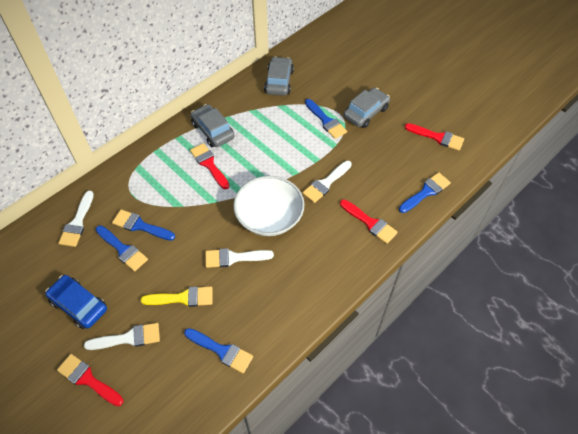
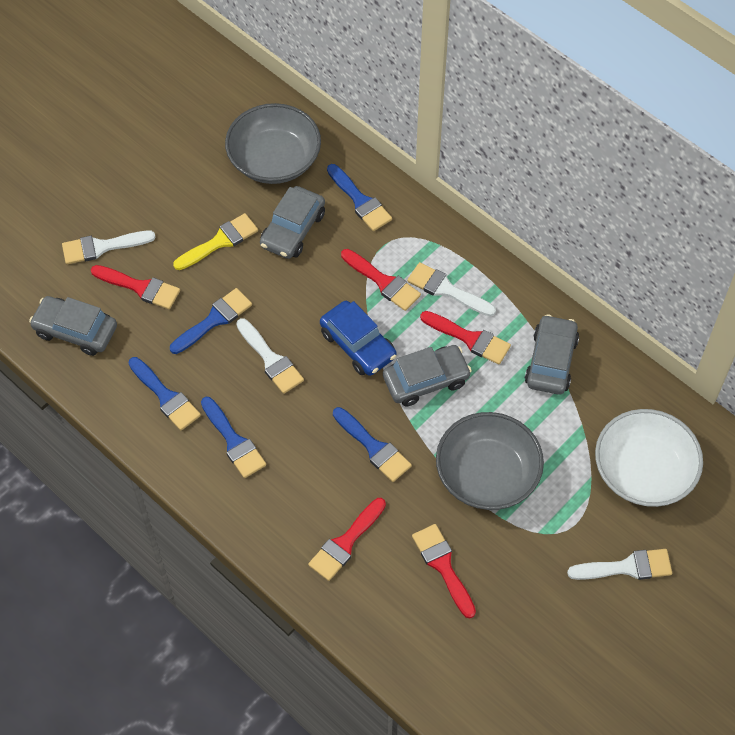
grey bowl: none = 0 -> [225,103,321,184] [436,412,544,510] = 2
grey car: [191,104,234,147] [264,57,294,96] [343,88,390,128] = 3 -> [29,296,117,356] [260,186,325,259] [383,345,472,406] [525,314,579,395] = 4
red brush: [57,354,123,406] [190,143,229,189] [340,199,398,244] [405,123,464,151] = 4 -> [91,265,180,309] [308,498,386,581] [341,249,421,311] [412,524,476,618] [420,311,511,365] = 5

